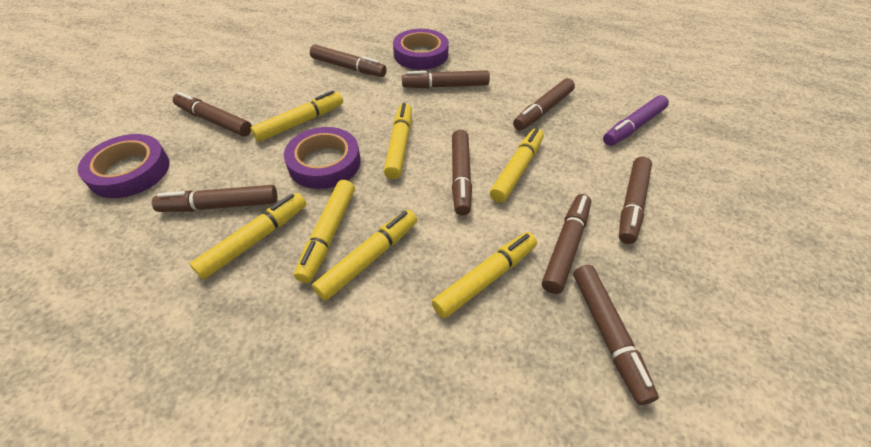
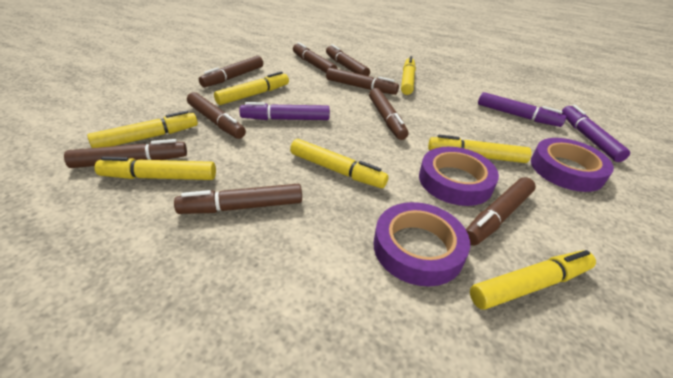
purple marker: [603,95,669,146] = 1 -> [239,102,330,120] [478,92,566,127] [562,105,630,162] = 3

